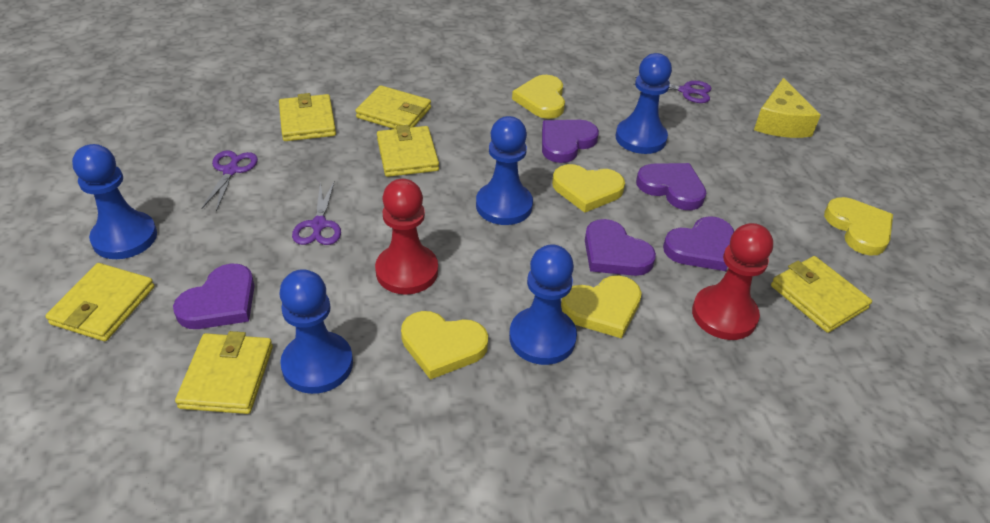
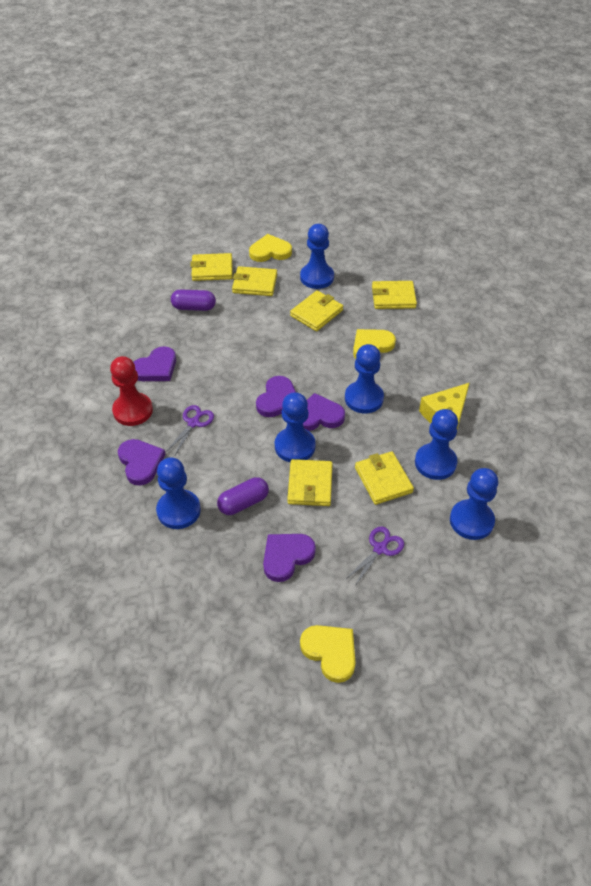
blue pawn: [72,144,157,259] [279,269,353,394] [476,116,533,225] [509,244,577,365] [616,53,672,154] = 5 -> [156,457,201,529] [275,392,316,462] [300,224,334,289] [345,344,384,413] [415,409,458,480] [450,468,498,540] = 6
purple capsule: none = 0 -> [171,290,216,311] [217,477,269,515] = 2
purple scissors: [201,150,258,211] [292,181,341,245] [633,77,711,103] = 3 -> [165,405,214,457] [345,526,404,586] = 2
red pawn: [375,179,438,295] [692,223,773,340] = 2 -> [110,356,153,426] = 1
yellow heart: [401,311,488,380] [512,75,565,119] [552,164,625,213] [561,275,642,339] [824,197,893,256] = 5 -> [249,234,292,262] [300,625,356,683] [353,329,396,359] = 3

